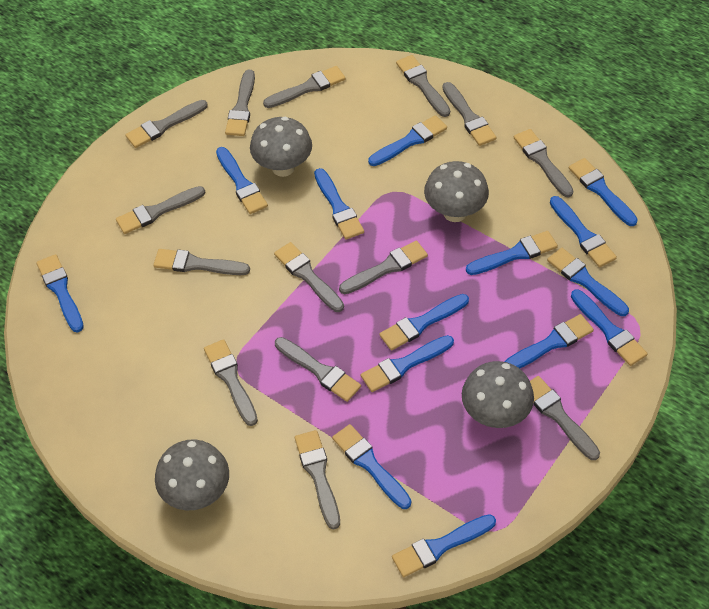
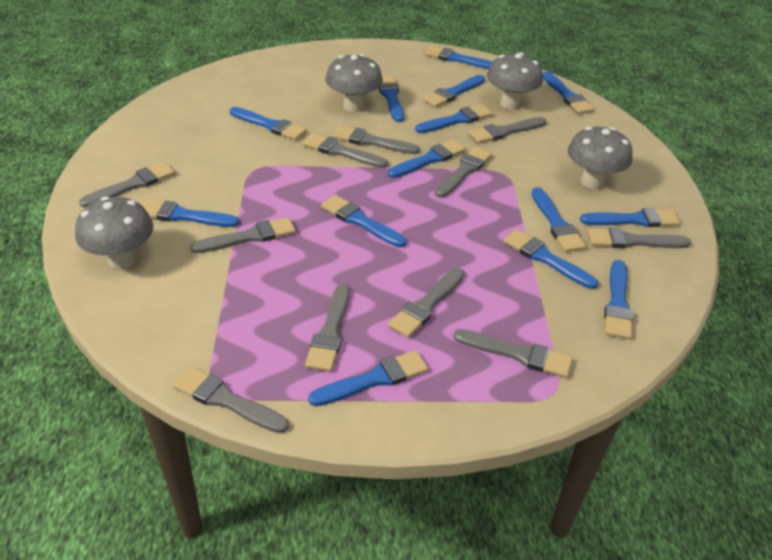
grey brush: [116,186,205,234] [125,100,208,148] [153,249,250,275] [204,339,258,426] [225,70,255,136] [263,66,346,108] [274,242,344,312] [275,337,361,402] [295,430,340,530] [339,240,428,294] [396,55,450,117] [442,82,497,146] [514,129,573,197] [530,376,600,460] = 14 -> [79,162,175,207] [173,366,289,433] [190,217,296,253] [303,133,388,168] [305,284,350,372] [332,125,420,154] [388,268,465,338] [435,147,492,198] [453,329,573,378] [469,117,547,144] [588,228,691,248] = 11

